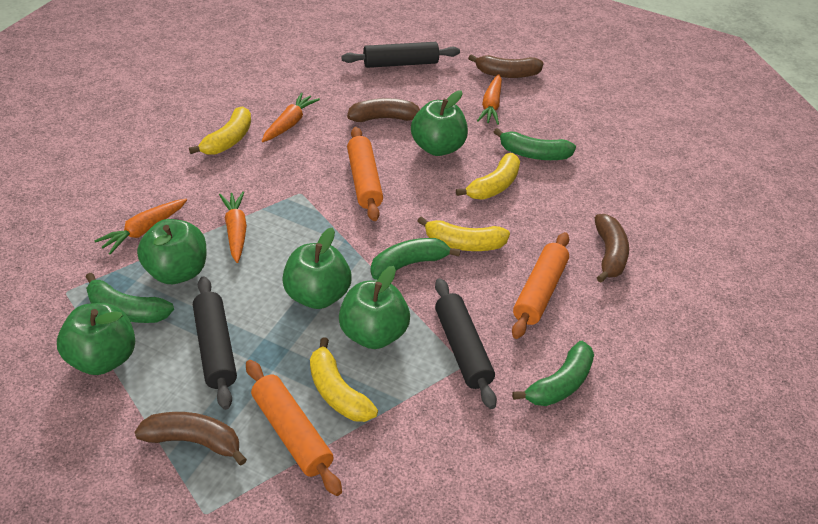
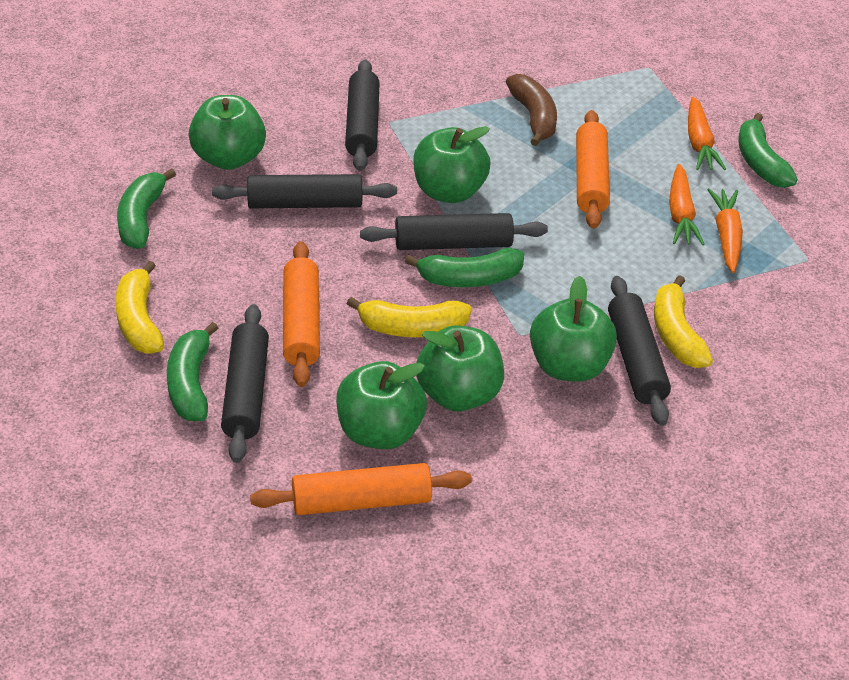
black rolling pin: [193,276,237,410] [341,42,460,68] [435,278,497,409] = 3 -> [212,174,397,208] [221,304,269,463] [345,59,380,171] [360,213,548,250] [608,276,671,426] = 5
brown banana: [134,412,247,465] [347,98,420,122] [468,54,544,78] [595,214,629,283] = 4 -> [506,74,557,146] = 1
orange carrot: [95,199,187,254] [219,192,247,263] [262,92,320,142] [477,74,502,125] = 4 -> [669,164,705,245] [688,97,726,170] [707,188,743,273] = 3
yellow banana: [189,106,251,155] [310,337,378,422] [418,216,510,251] [456,153,520,200] = 4 -> [115,261,164,353] [347,297,472,337] [654,275,713,368] = 3

